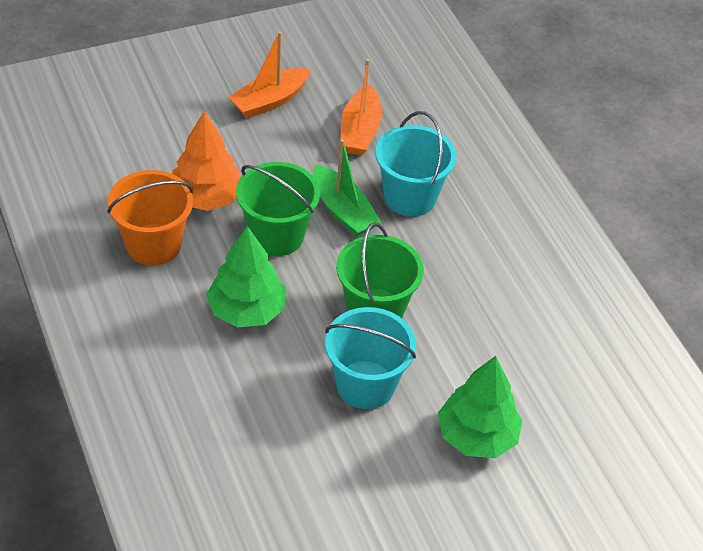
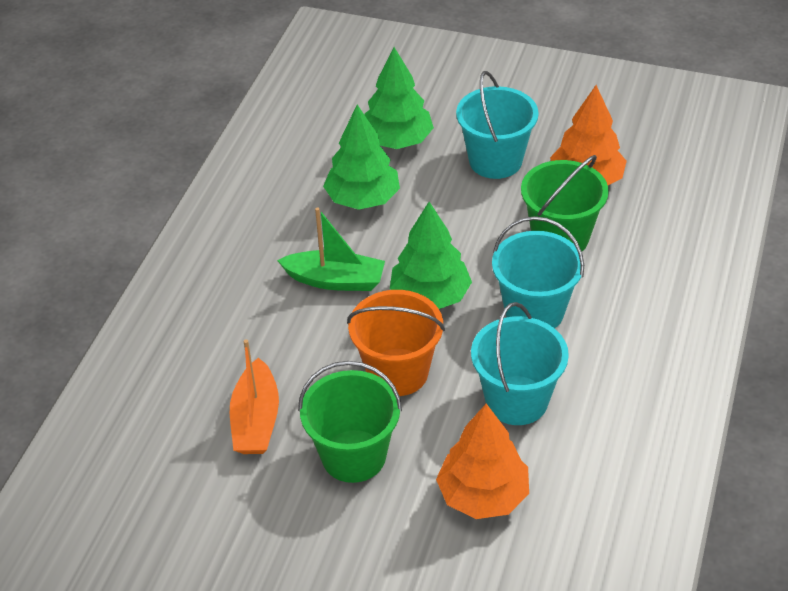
green tree: [206,226,286,327] [438,356,522,458] = 2 -> [323,105,400,210] [364,47,434,149] [390,202,472,309] = 3
orange boat: [228,31,311,118] [341,59,382,155] = 2 -> [230,339,279,454] = 1
orange tree: [172,111,241,211] = 1 -> [436,404,529,519] [550,85,627,185] = 2
turquoise bucket: [325,307,416,409] [375,111,456,217] = 2 -> [456,71,539,179] [471,302,569,425] [492,216,584,328] = 3

